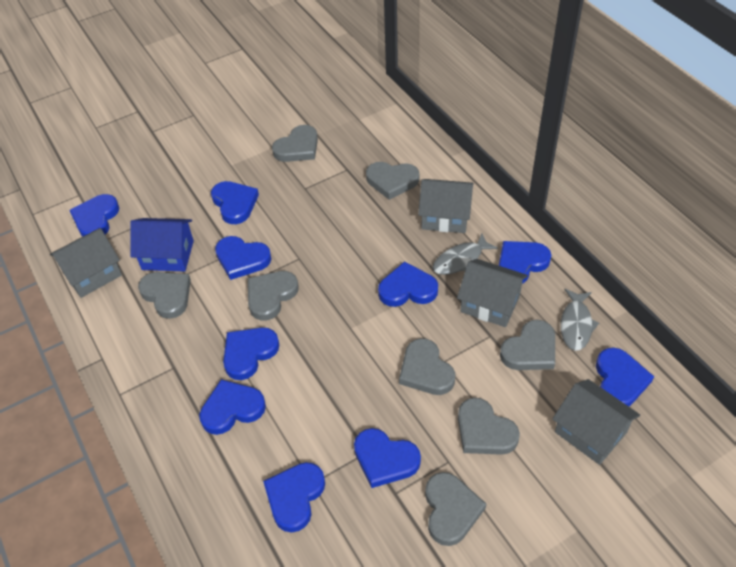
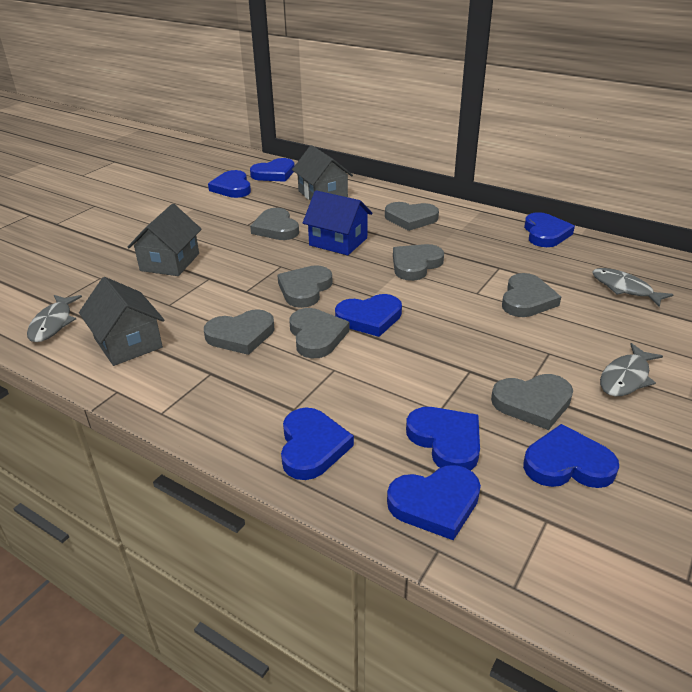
blue heart: [69,194,119,237] [199,379,266,435] [211,181,259,224] [215,236,271,280] [223,328,279,380] [263,462,325,532] [354,428,421,488] [378,261,438,307] [499,241,551,284] [596,347,654,406] = 10 -> [208,170,251,198] [250,158,295,182] [281,408,354,480] [335,294,402,337] [387,465,481,540] [406,407,480,471] [523,424,619,488] [524,212,575,247] = 8
grey fish: [433,234,498,275] [561,289,599,351] = 2 -> [27,295,82,342] [592,268,674,307] [600,343,663,396] = 3
grey house: [50,228,122,298] [418,179,474,233] [457,259,528,327] [552,379,640,465] = 4 -> [79,277,164,366] [128,204,202,276] [292,145,353,201] = 3

